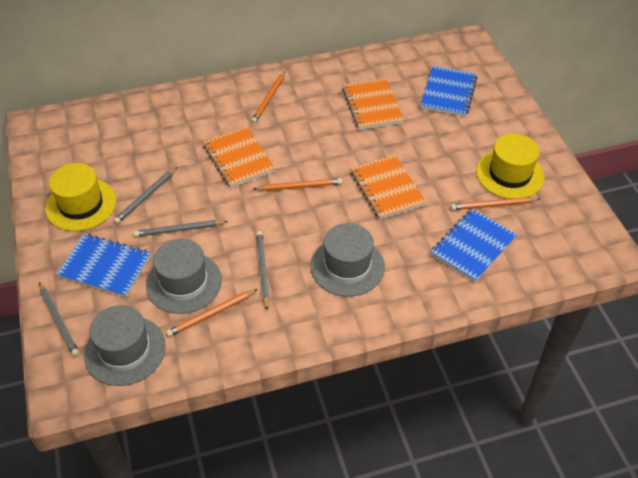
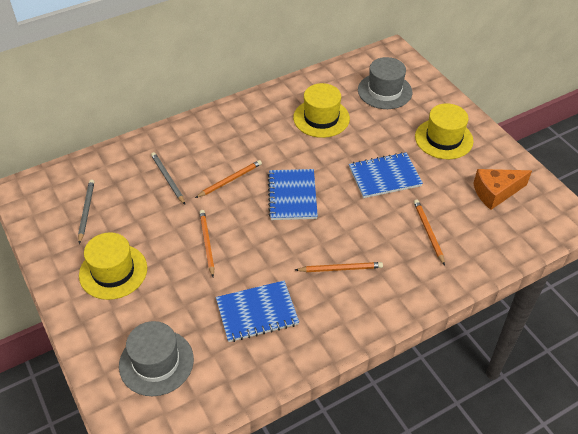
grey hat: [84,305,166,386] [146,239,222,314] [311,223,385,297] = 3 -> [119,321,194,396] [358,57,412,109] = 2
grey pencil: [39,282,79,356] [113,167,177,224] [134,220,228,237] [256,231,269,310] = 4 -> [78,180,94,244] [151,152,185,205] = 2
orange cheese: none = 0 -> [473,169,532,210] = 1
orange notebook: [203,126,275,188] [342,79,404,130] [351,155,426,220] = 3 -> none = 0
yellow hat: [45,163,117,231] [476,133,545,199] = 2 -> [79,232,147,300] [293,83,350,138] [415,103,474,159] = 3

